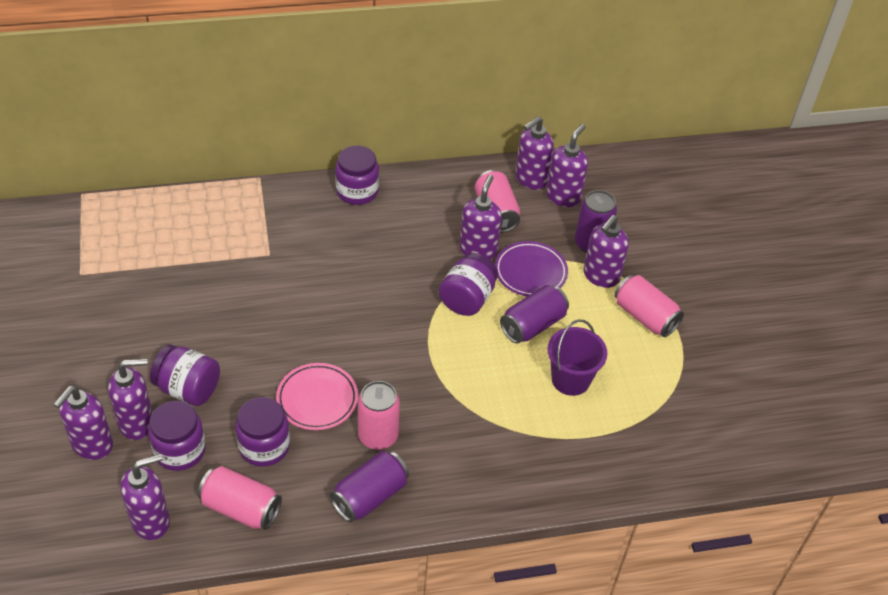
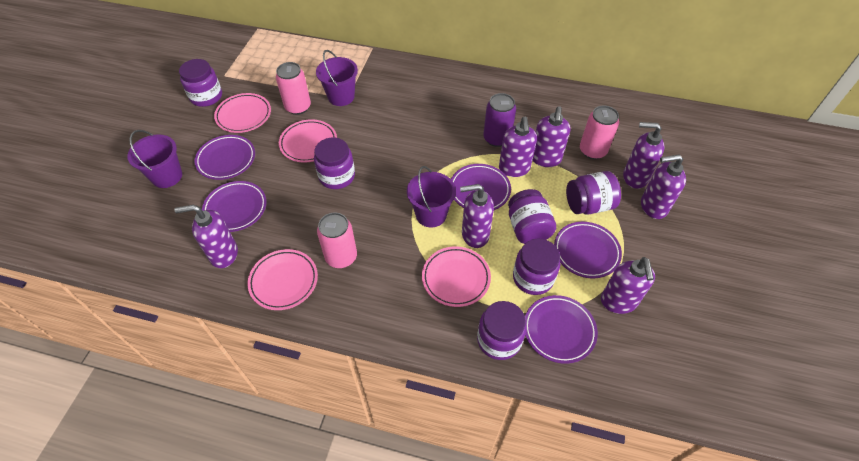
pink can: [198,466,282,530] [358,381,400,450] [475,170,520,232] [615,275,684,337] = 4 -> [276,62,311,115] [317,212,357,268] [580,106,619,160] = 3
pink plate: [276,363,358,430] = 1 -> [214,93,271,133] [247,249,318,310] [279,119,337,163] [422,246,491,307] = 4
purple bucket: [547,319,607,396] = 1 -> [127,130,182,188] [316,50,358,106] [407,166,456,227] = 3
purple can: [330,451,409,522] [500,285,569,344] [575,190,617,253] = 3 -> [483,93,516,147] = 1
purple jar: [148,401,206,471] [150,344,220,406] [235,397,290,467] [335,146,379,205] [439,253,498,316] = 5 -> [179,59,222,107] [314,137,355,189] [477,301,527,360] [508,189,556,244] [513,239,560,295] [566,171,621,215] = 6
purple plate: [495,241,568,296] = 1 -> [194,135,255,180] [202,181,267,232] [451,164,511,210] [525,295,598,364] [554,222,622,278] = 5

